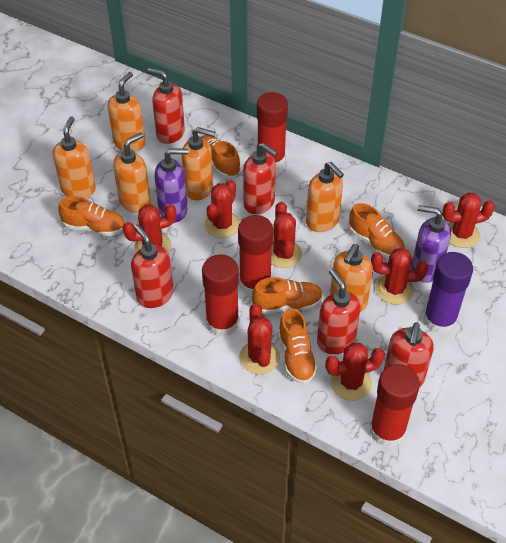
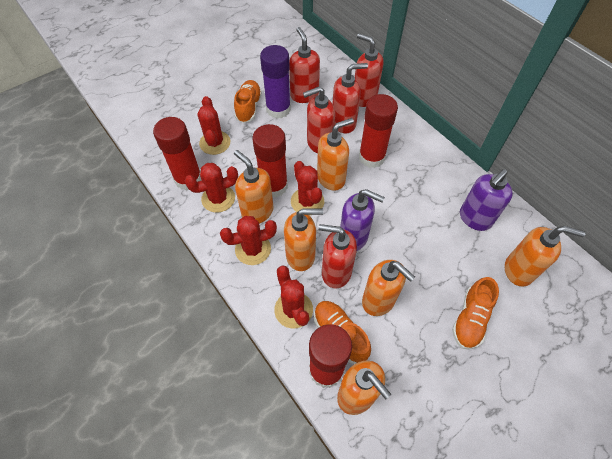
orange shoe: [58,196,125,236] [201,135,240,178] [252,277,323,314] [278,308,318,384] [349,203,405,258] = 5 -> [234,80,262,123] [314,301,371,364] [452,277,499,349] = 3
red cactus: [123,204,176,253] [205,180,240,238] [239,303,280,374] [271,202,302,268] [325,343,385,401] [371,248,429,304] [442,192,495,248] = 7 -> [185,163,238,213] [198,96,230,155] [220,216,277,265] [274,265,313,328] [291,161,324,216] = 5

